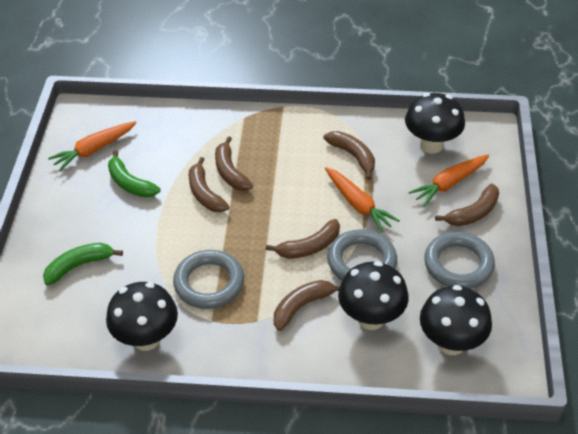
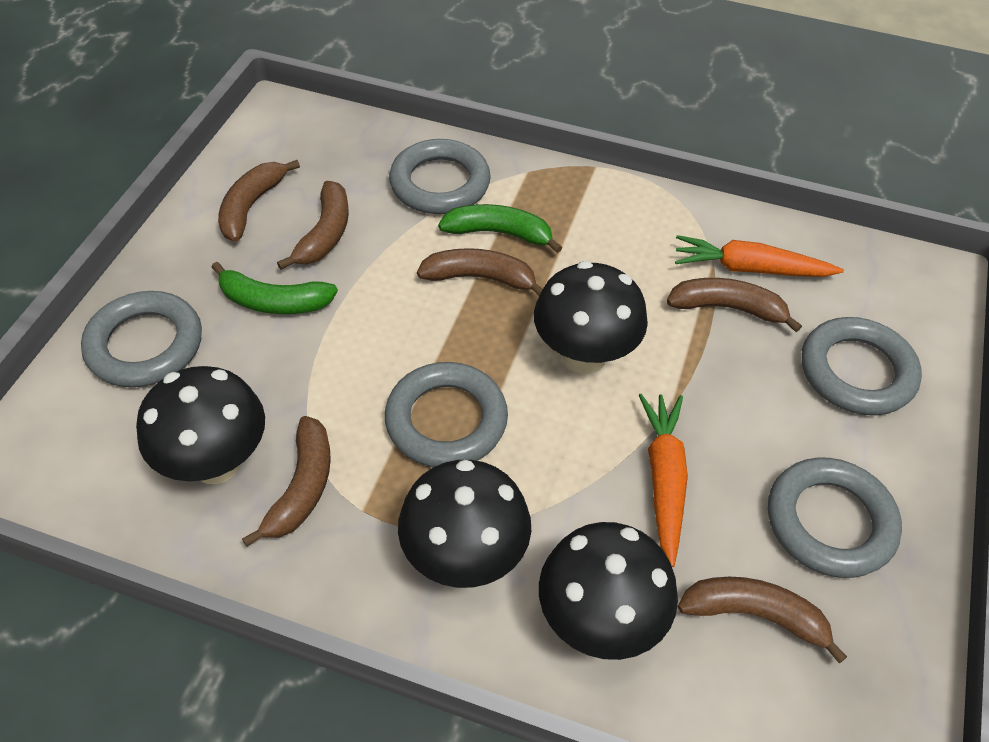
grey ring: [173,250,244,309] [327,229,397,280] [424,232,495,289] = 3 -> [81,291,202,387] [385,362,508,467] [389,139,491,214] [768,457,902,578] [801,317,922,415] = 5
orange carrot: [48,121,137,171] [325,167,400,233] [408,154,489,207] = 3 -> [639,394,688,567] [675,235,844,277] = 2

